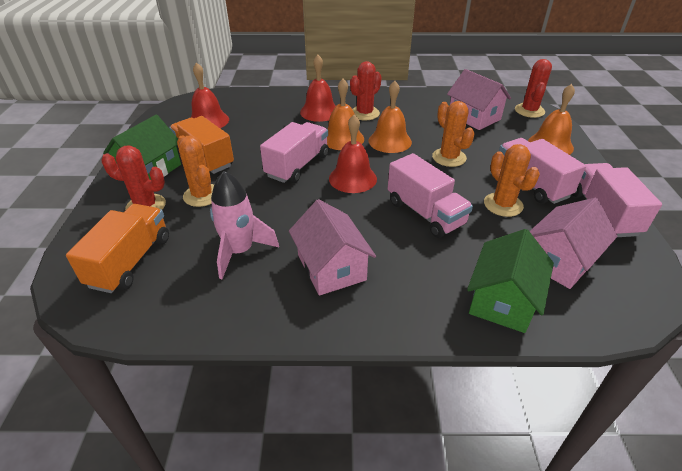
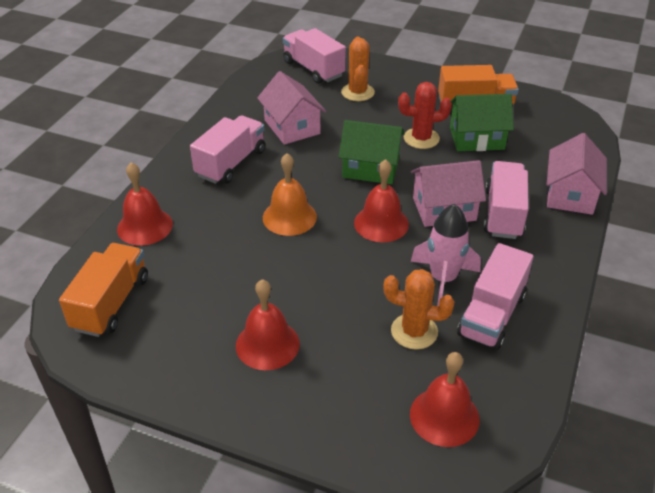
orange bell: [327,79,364,150] [369,81,412,153] [528,84,575,155] = 3 -> [263,153,317,236] = 1
orange cactus: [177,136,214,207] [432,101,475,167] [484,144,540,217] = 3 -> [341,37,375,101] [383,269,455,350] = 2
red bell: [190,62,229,128] [300,55,336,122] [329,114,377,193] = 3 -> [117,162,173,246] [236,279,300,370] [354,159,409,242] [410,352,480,447] = 4
red cactus: [101,146,166,210] [350,61,382,120] [515,59,552,118] = 3 -> [398,82,452,149] = 1

